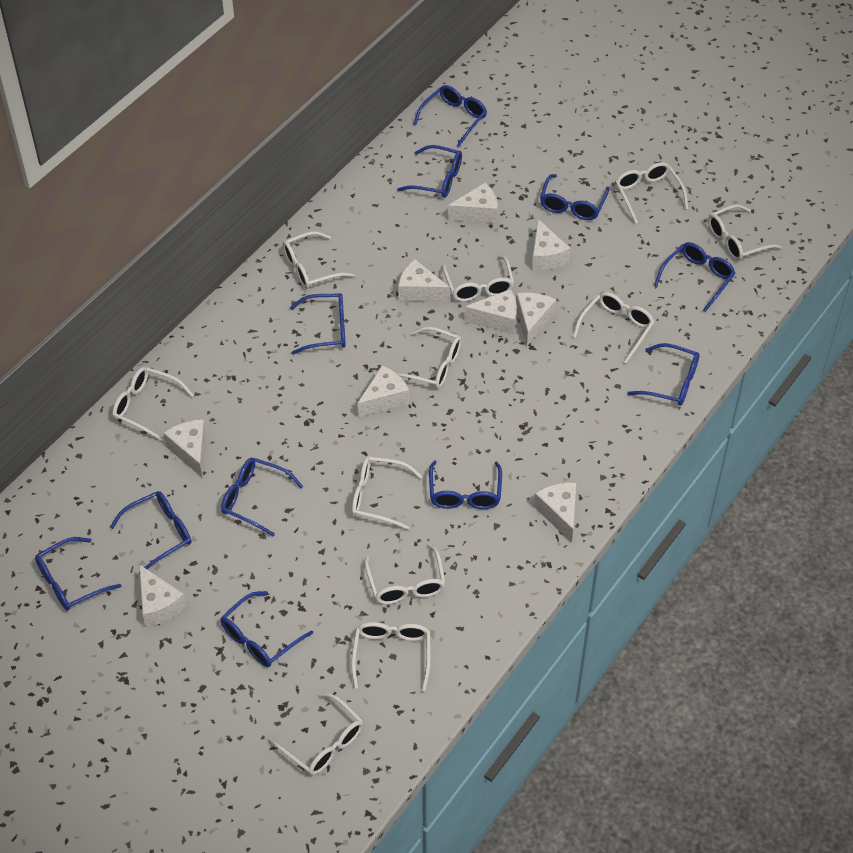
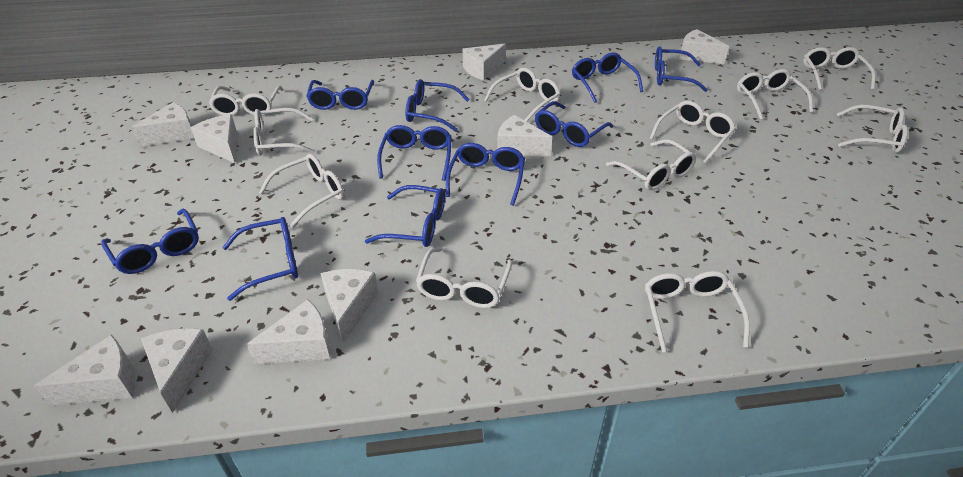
blue glasses: [35,537,121,611] [110,491,191,573] [221,458,303,536] [221,591,313,667] [290,293,346,355] [397,145,462,198] [414,85,487,147] [429,460,502,509] [540,174,610,220] [628,343,700,406] [654,242,735,312] = 11 -> [101,208,199,274] [222,217,298,301] [306,80,374,110] [365,185,445,247] [377,125,452,181] [405,79,470,132] [446,143,525,205] [535,101,613,147] [572,52,643,103] [655,46,707,92] = 10

